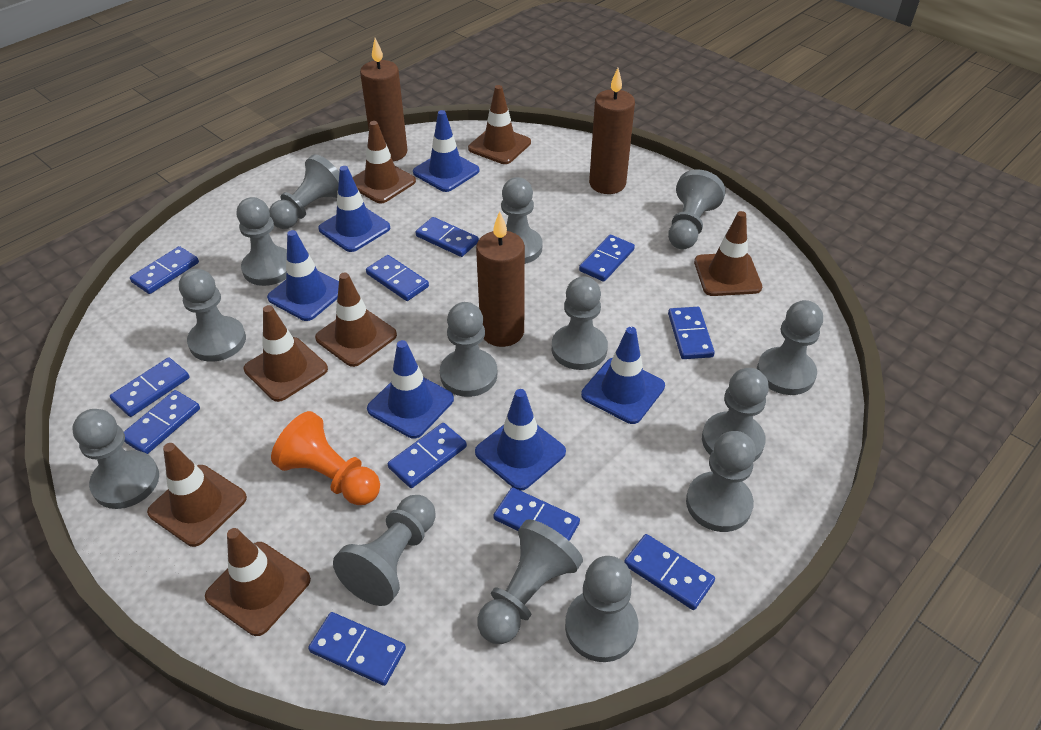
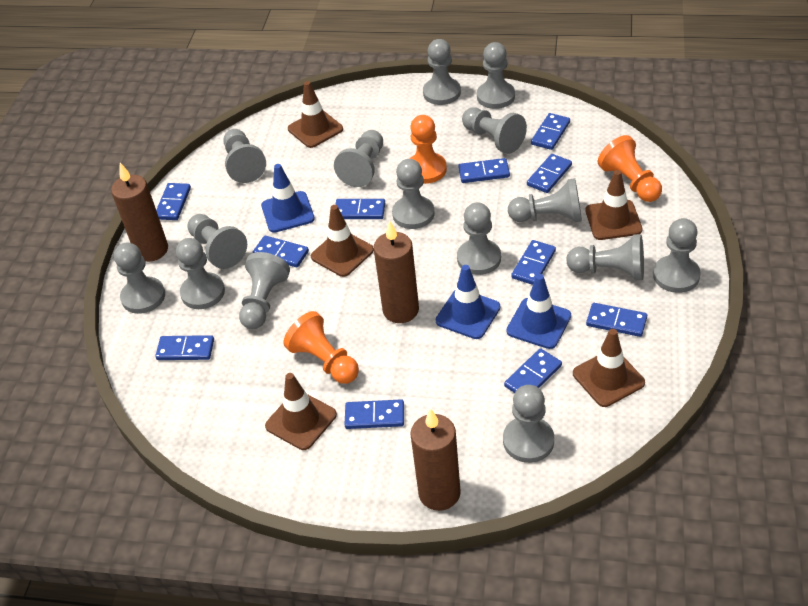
blue traffic cone: [267,230,339,321] [318,166,390,252] [367,340,454,439] [413,110,479,192] [475,389,566,491] [581,327,665,424] = 6 -> [261,164,315,233] [436,265,500,339] [506,274,571,349] = 3
brown traffic cone: [147,443,247,547] [205,528,311,636] [244,305,328,402] [315,273,397,367] [352,121,416,203] [468,85,531,164] [694,211,762,296] = 7 -> [265,373,337,450] [288,81,343,148] [311,205,374,277] [573,329,645,407] [585,170,642,240] = 5
grey pawn: [72,409,159,509] [179,269,246,362] [237,197,287,286] [269,154,339,229] [333,495,436,606] [440,302,497,397] [477,519,583,644] [501,177,543,264] [552,276,608,370] [565,556,639,662] [668,169,726,249] [686,431,756,532] [702,368,769,462] [757,300,823,395] = 14 -> [114,243,165,314] [176,238,225,309] [187,214,247,269] [223,129,266,183] [239,252,290,329] [334,130,383,187] [392,159,435,229] [423,39,461,105] [457,202,501,275] [462,108,527,154] [477,42,515,109] [503,385,554,463] [508,178,582,222] [566,234,644,280] [653,218,700,293] = 15
orange pawn: [271,411,380,505] = 1 -> [283,311,359,384] [410,115,447,184] [598,135,662,202] = 3

